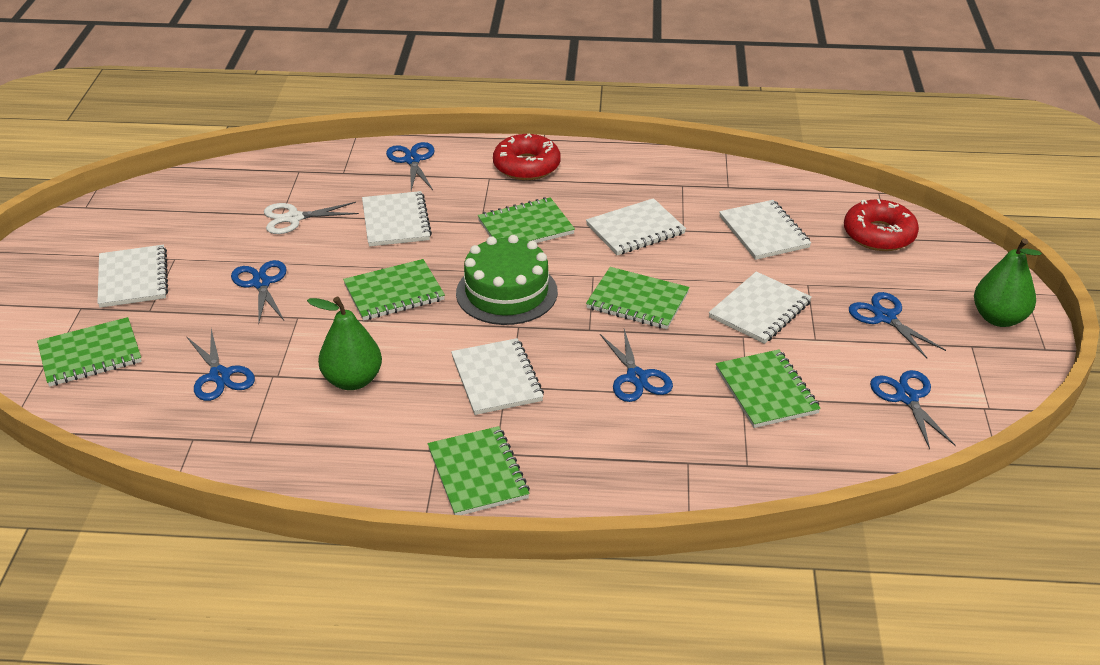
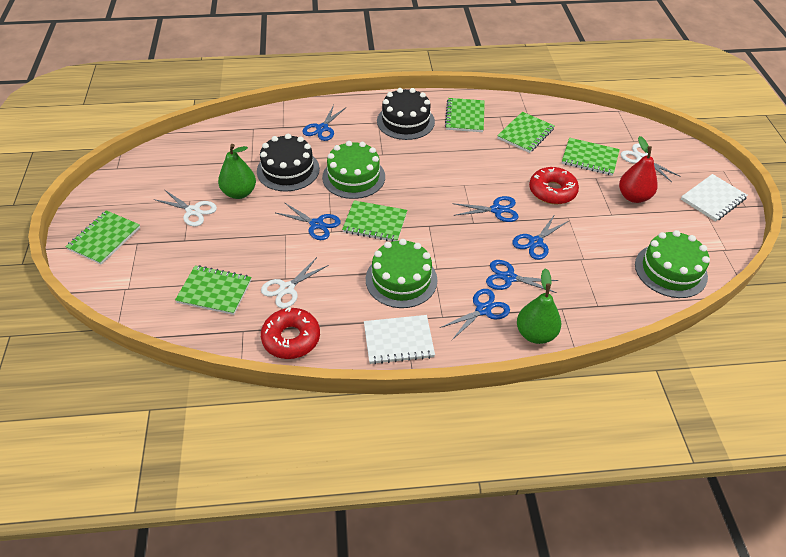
black cake: none = 0 -> [257,134,320,191] [377,88,435,140] = 2
green cake: [456,235,558,325] = 1 -> [322,141,385,199] [366,239,437,308] [635,230,710,298] = 3
red pear: none = 0 -> [619,136,658,203] = 1
white notebook: [97,245,168,308] [362,191,432,247] [451,338,544,415] [586,198,686,255] [709,272,812,344] [719,200,811,260] = 6 -> [364,315,435,364] [681,174,748,222] = 2
white scissors: [264,202,359,234] = 1 -> [154,190,217,227] [261,257,329,308] [620,143,681,182] = 3

